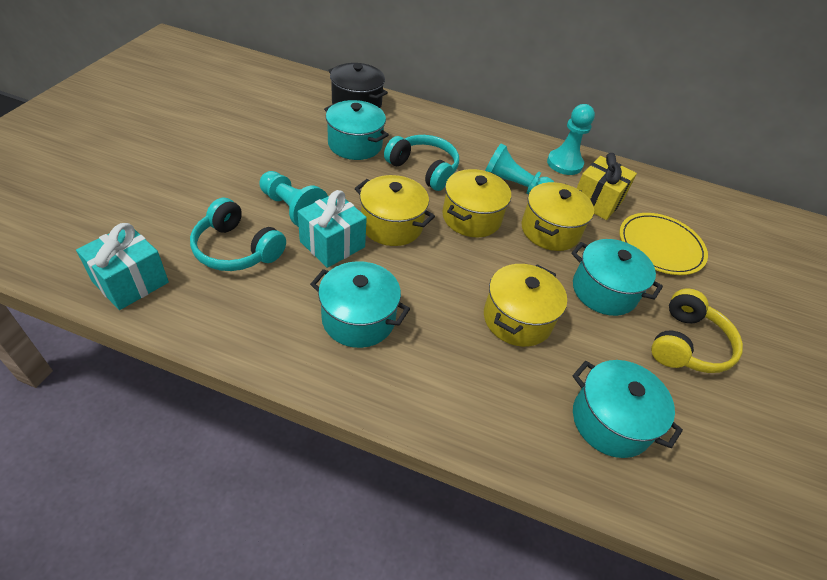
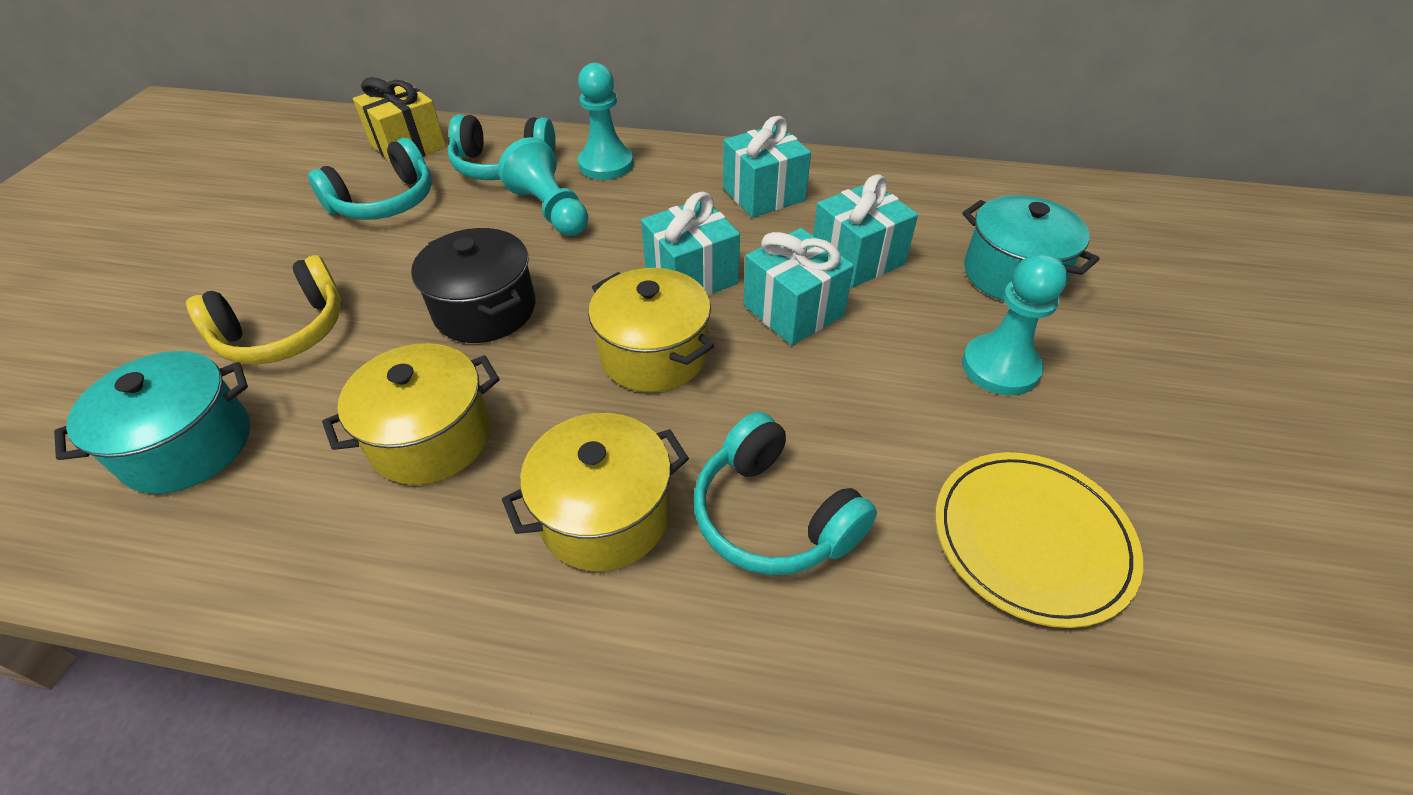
turquoise gift: [76,223,169,310] [298,190,367,268] = 2 -> [641,192,740,296] [723,116,811,218] [743,228,854,345] [813,174,918,288] = 4
turquoise headphones: [190,198,286,271] [384,135,459,191] = 2 -> [308,138,432,220] [448,114,556,180] [694,412,877,575] = 3
turquoise pot: [310,261,410,348] [324,100,389,160] [571,239,663,316] [573,360,683,458] = 4 -> [54,351,250,494] [962,195,1100,301] = 2
yellow pot: [355,175,435,246] [442,169,511,237] [484,264,567,347] [521,182,594,251] = 4 -> [322,343,499,485] [502,413,689,571] [588,268,714,392] = 3

